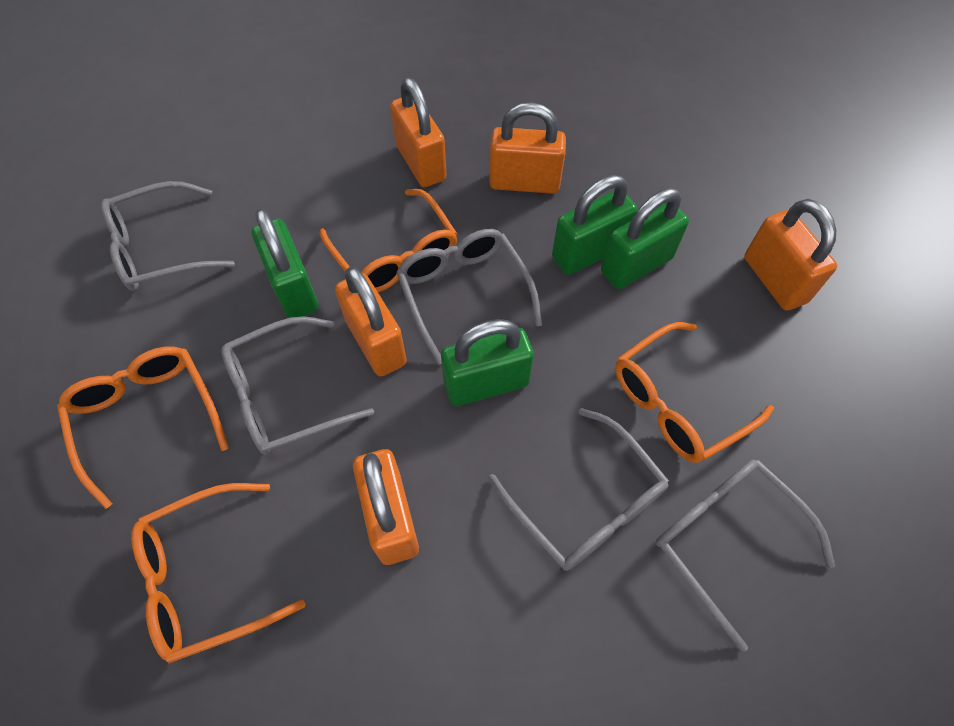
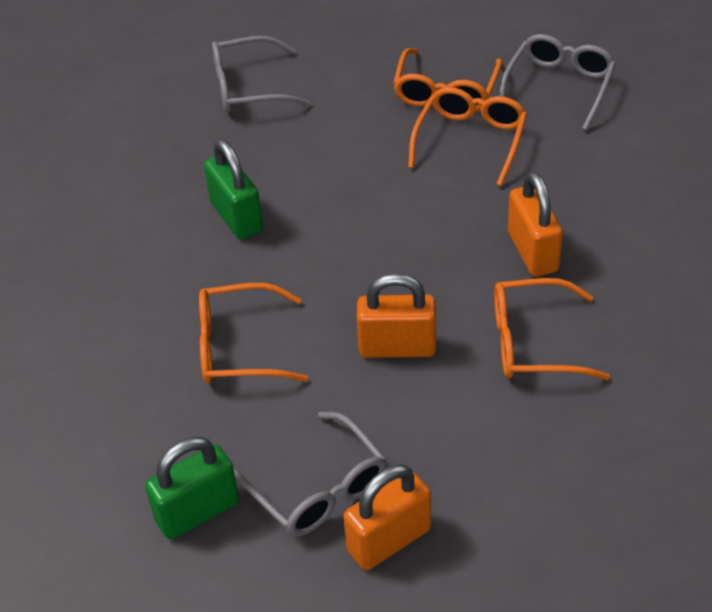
green padlock: [252,208,318,318] [441,319,534,406] [552,175,637,275] [601,188,689,289] = 4 -> [145,437,239,540] [204,139,263,240] = 2
grey glasses: [101,181,235,291] [221,316,374,455] [396,229,542,365] [488,408,669,571] [656,460,835,652] = 5 -> [212,36,311,113] [234,412,387,536] [499,34,616,130] = 3
orange padlock: [335,266,407,376] [353,449,419,565] [390,77,447,187] [489,102,566,194] [744,199,837,311] = 5 -> [344,464,431,570] [357,273,436,358] [508,171,563,277] = 3

